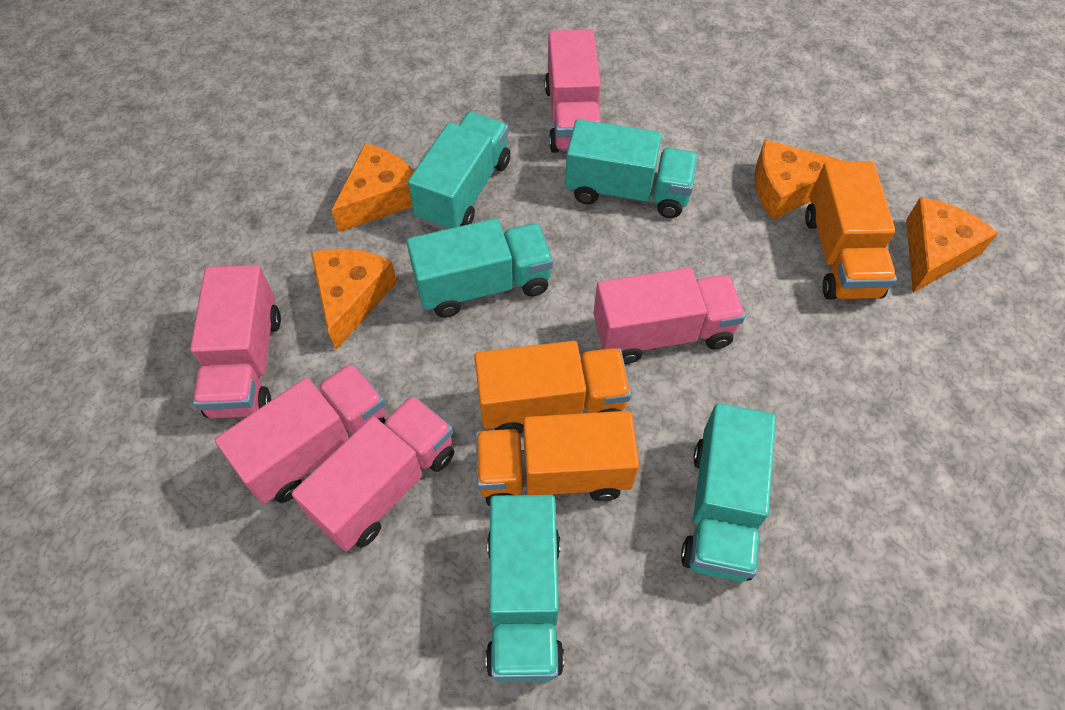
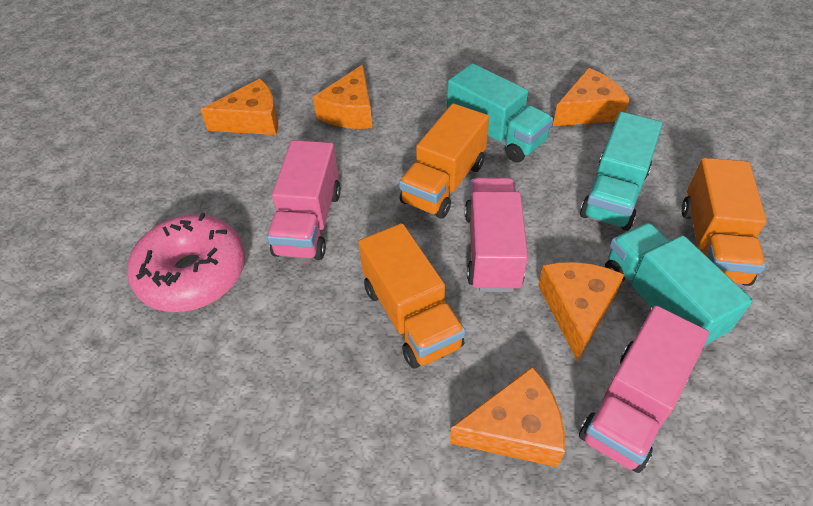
orange cheese: [311,249,397,350] [332,143,414,232] [755,140,848,220] [906,197,998,293] = 4 -> [201,79,278,135] [313,65,372,129] [450,366,565,467] [538,262,625,361] [553,68,630,126] = 5
pink donut: none = 0 -> [127,213,245,312] = 1
pink truck: [190,265,281,418] [215,363,386,504] [292,395,454,552] [545,29,601,153] [593,268,745,364] = 5 -> [267,140,341,260] [465,178,528,292] [579,305,709,473] = 3
turquoise truck: [406,218,553,318] [408,112,510,230] [486,495,564,682] [565,119,698,218] [681,403,776,582] = 5 -> [447,63,553,163] [580,112,663,231] [605,223,753,346] = 3

